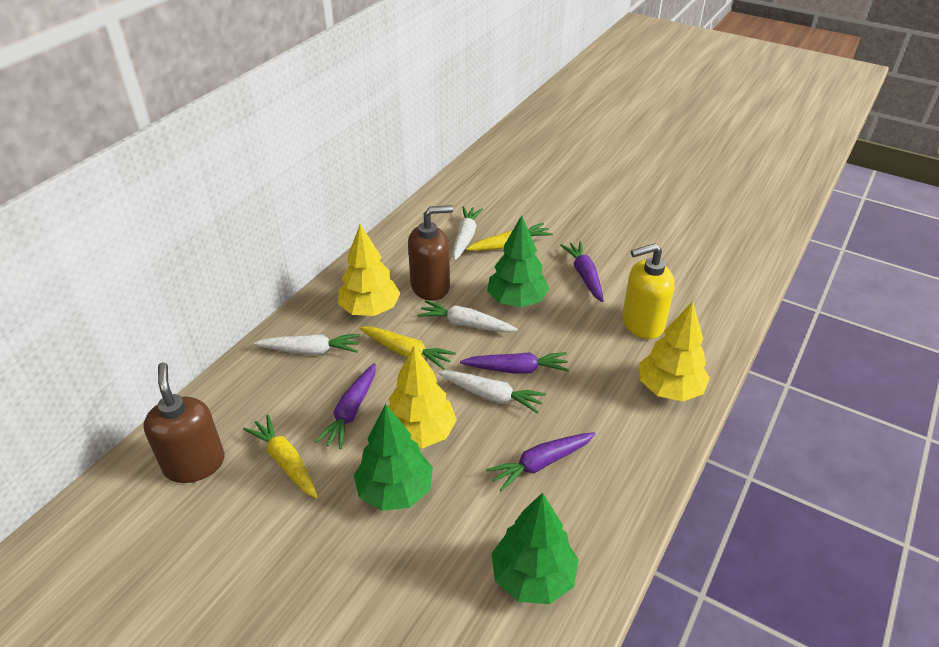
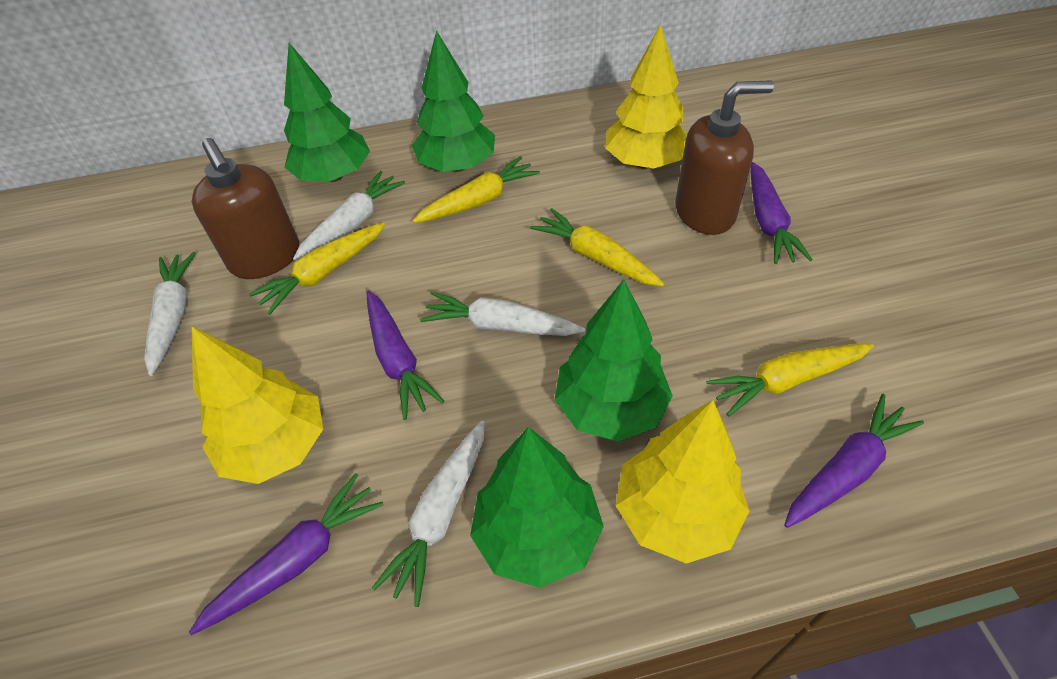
green tree: [354,404,433,511] [487,215,549,307] [491,493,579,604] = 3 -> [284,43,370,182] [412,30,495,172] [470,427,604,588] [555,280,673,442] = 4
yellow carrot: [243,415,318,498] [359,326,456,370] [466,223,553,251] = 3 -> [249,223,385,314] [412,156,540,223] [530,208,664,286] [706,344,874,417] = 4
yellow soap dispenser: [622,243,675,339] = 1 -> none = 0

